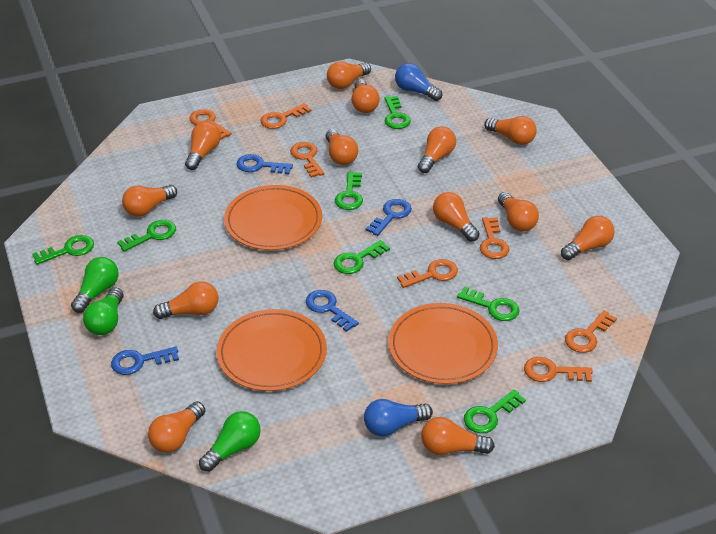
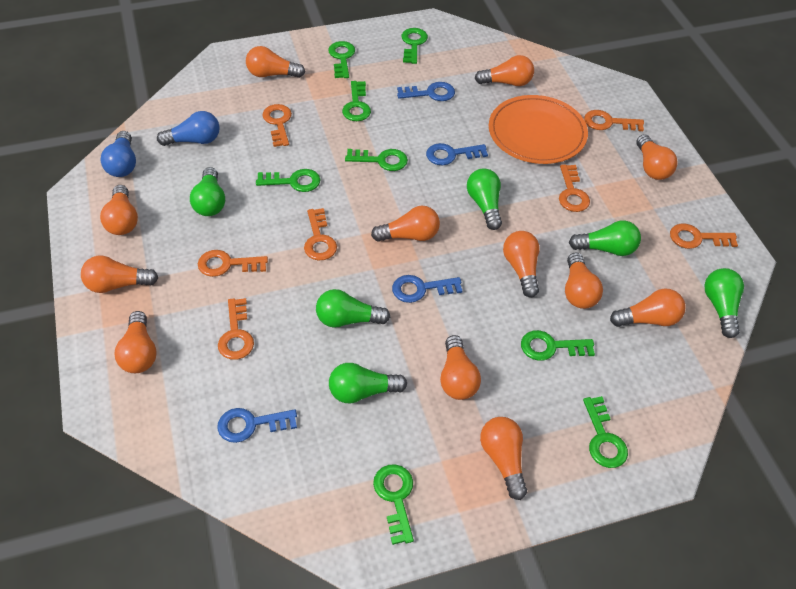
green key: [32,235,94,265] [117,220,176,252] [334,240,390,274] [335,172,363,210] [384,96,411,129] [457,287,520,321] [464,389,526,433] = 7 -> [256,169,320,192] [328,41,355,78] [342,81,371,121] [345,149,408,171] [373,464,414,545] [401,28,428,64] [521,330,595,361] [583,396,628,468] = 8
green light bulb: [71,257,119,313] [83,288,123,335] [199,411,261,472] = 3 -> [190,167,225,216] [316,289,390,328] [329,363,407,403] [467,168,502,230] [569,220,641,256] [705,268,744,338] = 6
orange light bulb: [122,185,177,217] [148,401,205,453] [153,281,218,319] [185,122,221,170] [325,129,358,165] [327,61,371,89] [351,79,380,113] [418,126,456,173] [421,417,495,455] [433,192,480,242] [484,116,537,145] [498,192,539,232] [561,216,615,260] = 13 -> [81,256,158,293] [100,185,138,235] [115,311,157,373] [246,46,305,78] [371,206,440,242] [440,335,481,400] [475,55,534,86] [480,417,527,500] [503,231,540,298] [565,252,603,309] [610,289,686,327] [636,134,678,180] = 12
orange plate: [216,309,327,391] [224,185,322,250] [388,303,498,384] = 3 -> [489,95,588,164] = 1

